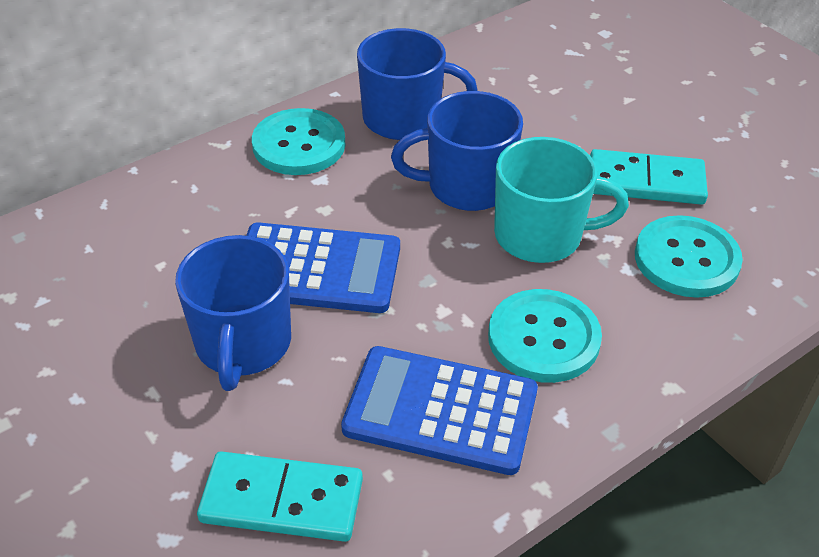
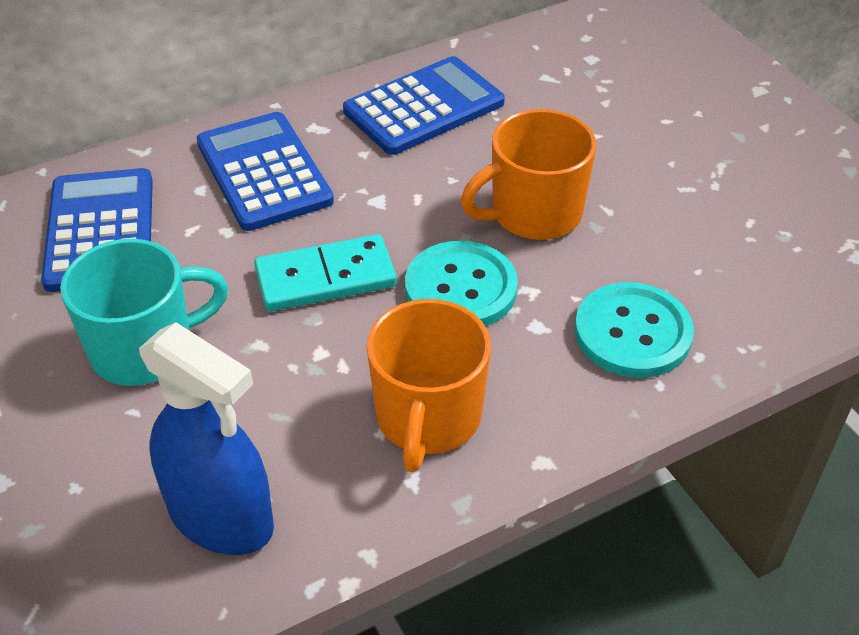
blue calculator: [246,222,400,313] [341,346,538,475] = 2 -> [41,168,153,292] [197,112,334,231] [343,56,505,155] = 3
blue mug: [175,235,291,391] [357,28,478,140] [391,91,523,211] = 3 -> none = 0
blue spray bottle: none = 0 -> [139,322,274,555] = 1
orange mug: none = 0 -> [366,299,491,472] [460,109,596,240] = 2
turquoise button: [252,108,346,175] [488,289,602,383] [635,215,743,298] = 3 -> [405,241,518,327] [575,282,694,378] = 2
turquoise domino: [197,451,363,542] [590,149,708,205] = 2 -> [254,234,397,312] = 1

